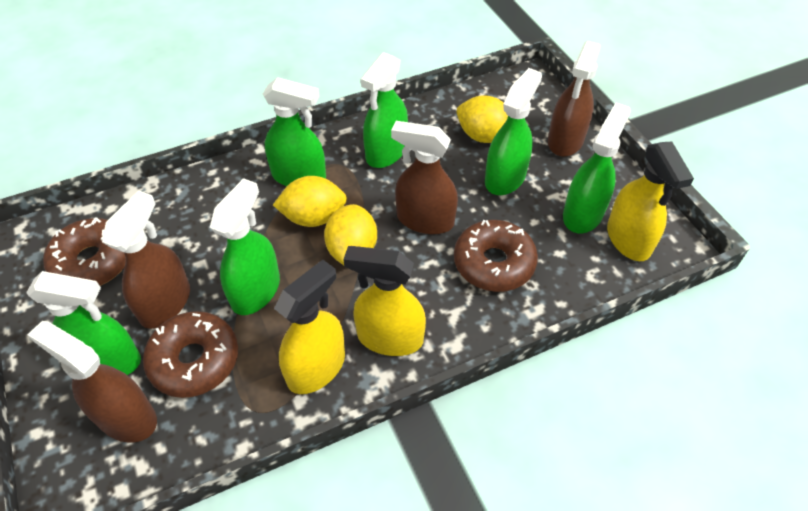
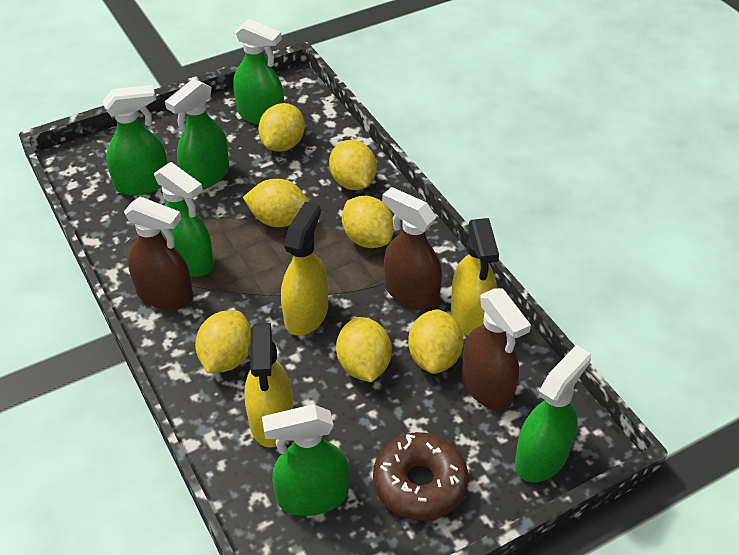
brown donut: [43,218,126,286] [143,311,238,398] [454,220,538,292] = 3 -> [373,432,468,521] = 1
brown spray bottle: [27,321,157,443] [102,190,190,329] [391,121,458,234] [548,41,601,157] = 4 -> [124,197,193,310] [382,187,442,310] [462,289,531,410] = 3
yellow lemon: [273,176,347,227] [324,204,377,265] [457,95,508,143] = 3 -> [195,310,251,373] [243,179,309,227] [258,103,305,152] [329,140,377,190] [336,317,392,382] [342,196,394,248] [408,309,464,374] = 7

